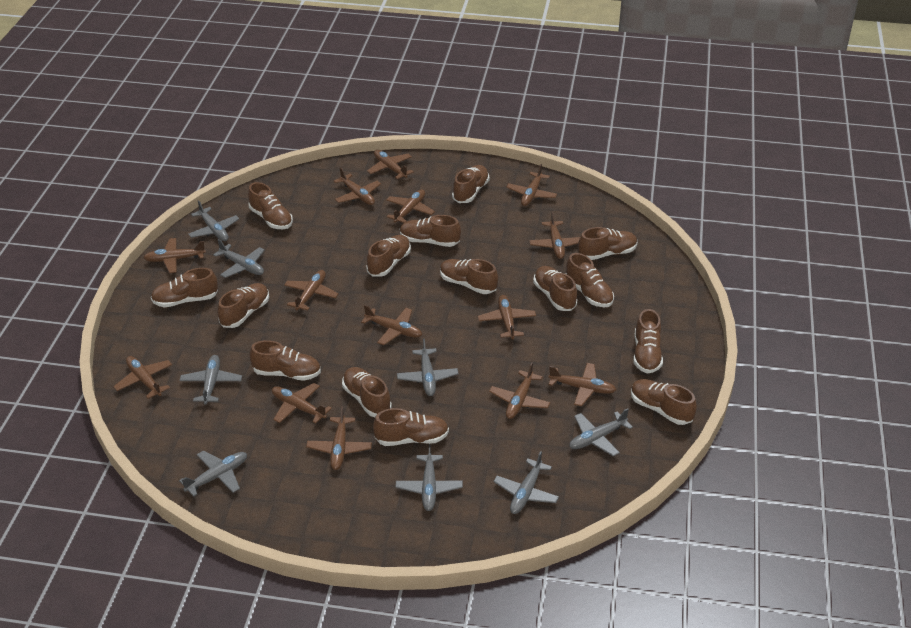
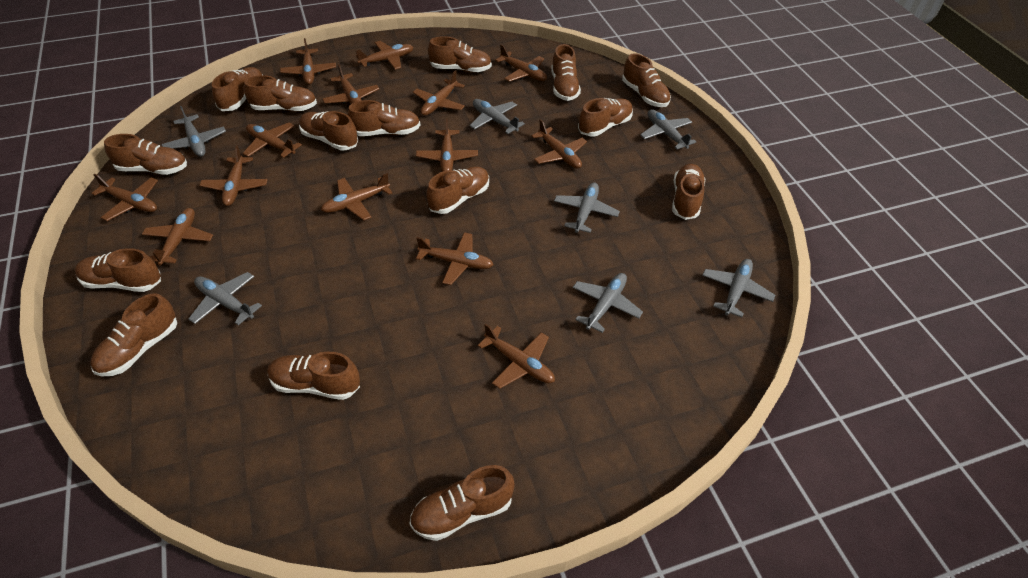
grey plane: [179,450,247,497] [180,355,242,405] [188,200,239,241] [213,239,264,278] [396,444,463,511] [397,339,459,396] [493,451,559,514] [569,408,633,456] = 8 -> [161,106,226,157] [189,272,262,325] [470,99,525,134] [554,182,620,233] [573,273,643,333] [640,109,696,149] [702,259,775,317] = 7

